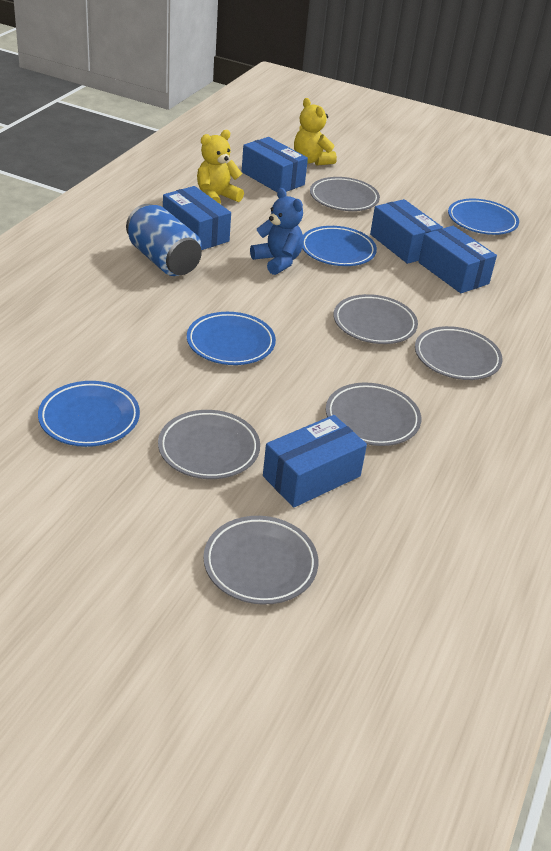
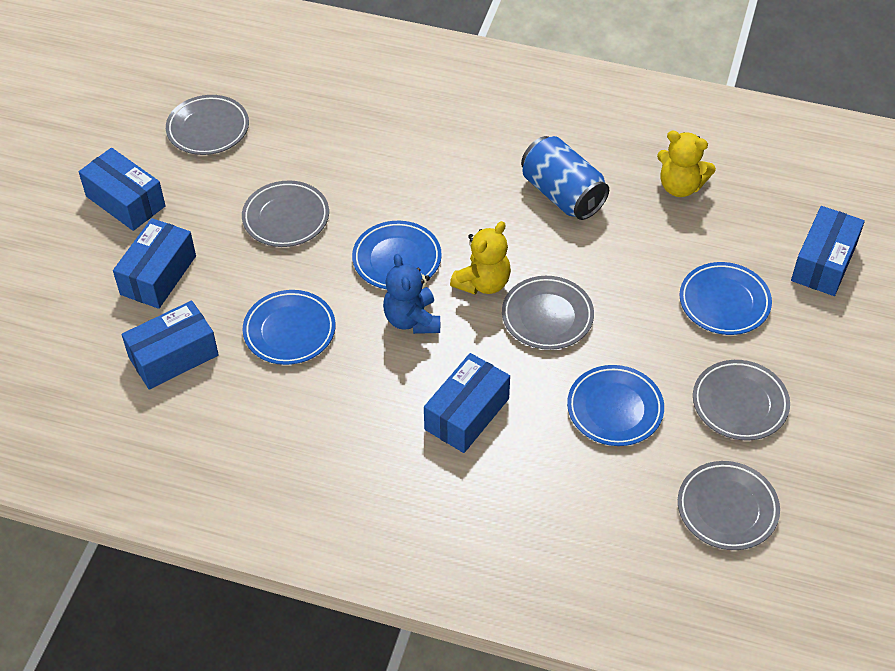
grey plate: [158,410,260,479] [203,516,318,605] [310,177,380,211] [326,382,421,446] [334,294,418,344] [415,326,503,380] = 6 -> [166,95,249,155] [242,180,329,247] [502,276,594,350] [678,461,780,550] [693,360,790,441] = 5

